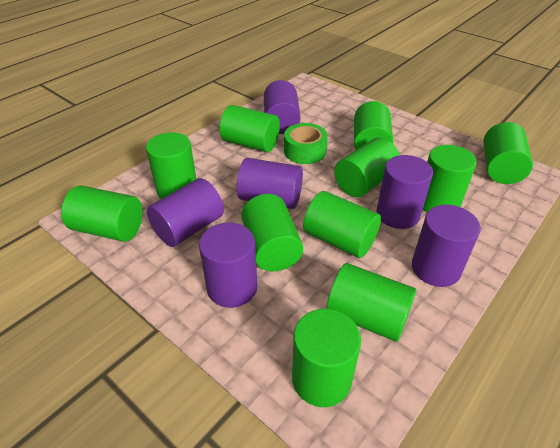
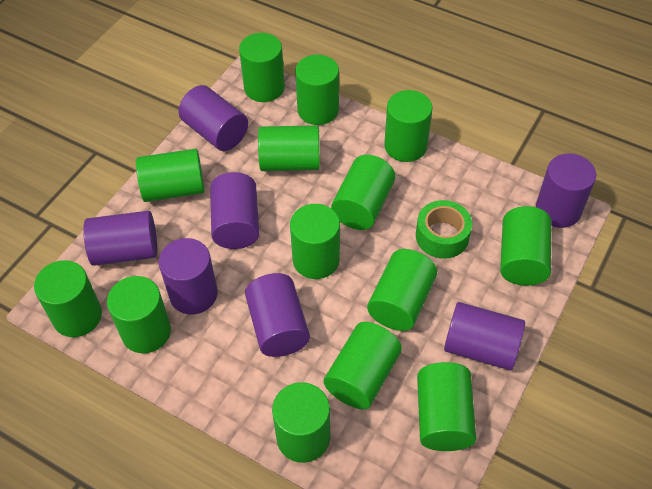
green cylinder: [61,186,142,242] [146,132,196,199] [220,105,280,152] [241,194,303,271] [292,309,361,407] [303,191,381,258] [327,263,416,342] [334,138,399,197] [354,101,393,150] [423,145,477,212] [484,122,533,184] = 11 -> [34,260,102,337] [107,276,171,353] [136,149,204,202] [239,33,285,102] [258,125,320,171] [272,382,330,463] [290,204,340,279] [295,55,339,125] [324,322,402,409] [331,155,395,230] [367,249,437,331] [384,90,432,162] [417,362,476,451] [500,206,551,286] = 14
purple cylinder: [147,178,224,247] [199,223,257,308] [237,158,303,209] [264,80,301,134] [376,155,433,229] [412,205,481,287] = 6 -> [83,211,157,266] [159,238,218,314] [179,85,248,151] [210,172,259,249] [245,273,310,357] [444,302,525,370] [536,154,596,228] = 7

